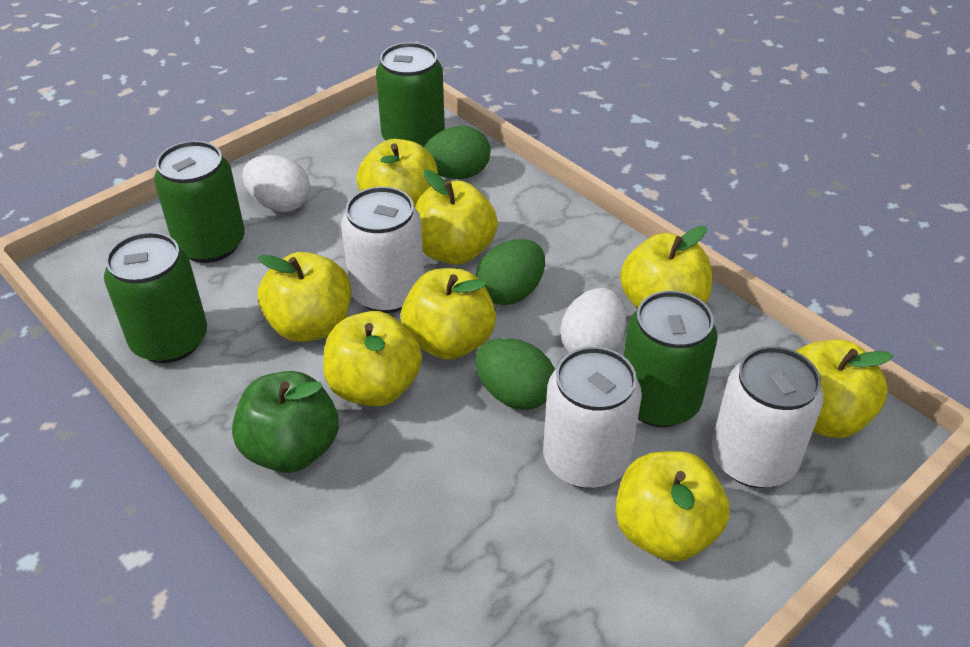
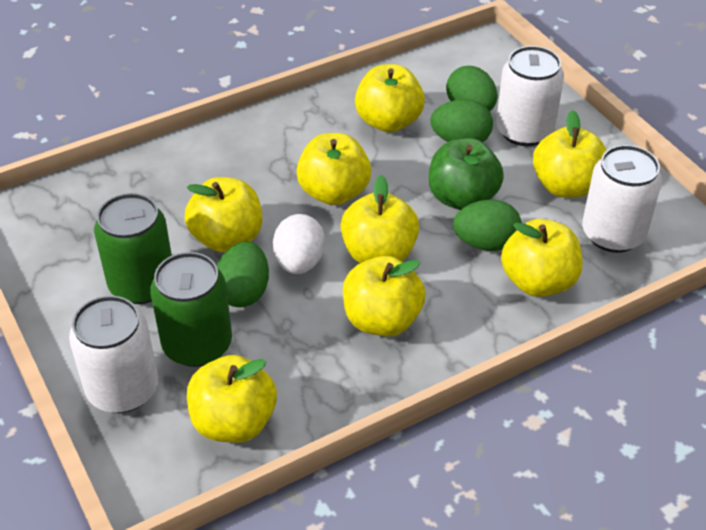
green can: [104,232,207,363] [154,141,245,263] [376,42,445,147] [623,291,718,427] = 4 -> [94,193,172,304] [150,252,232,367] = 2
green egg: [424,126,490,179] [475,338,555,410] [476,239,545,305] = 3 -> [217,242,269,307] [430,99,493,142] [446,66,498,111] [453,200,522,251] = 4
white egg: [242,155,310,212] [560,288,626,353] = 2 -> [273,214,325,274] = 1

